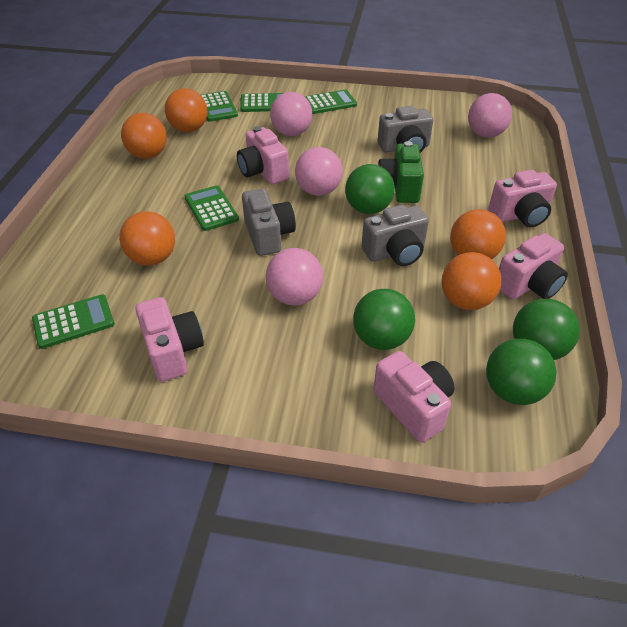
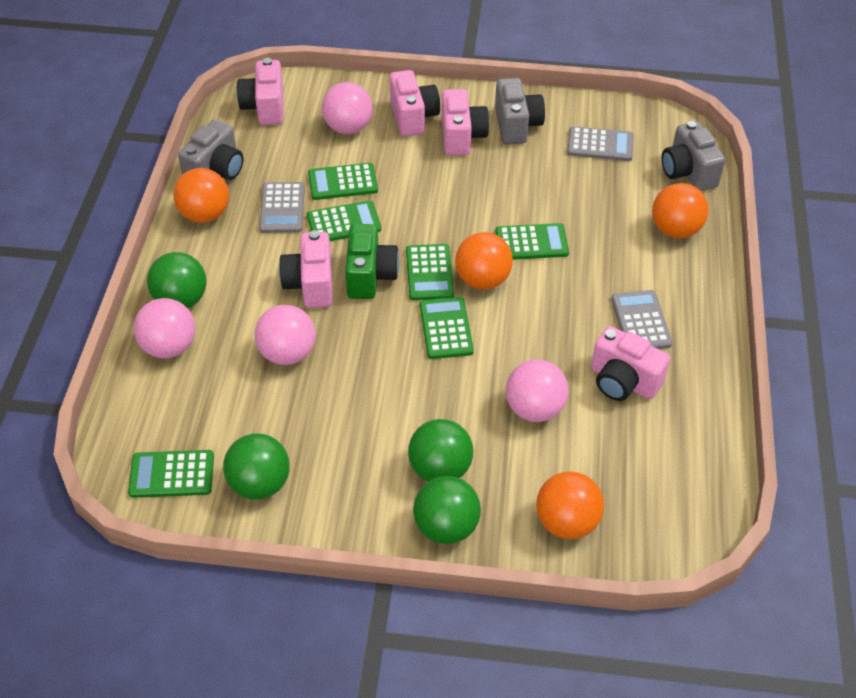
green calculator: [32,294,115,349] [185,186,239,231] [201,91,238,122] [240,93,283,112] [304,90,357,114] = 5 -> [128,450,214,498] [307,200,381,241] [308,163,378,200] [406,244,454,300] [420,297,474,359] [495,223,569,260] = 6
grey calculator: none = 0 -> [259,182,305,233] [567,126,634,161] [611,290,672,349] = 3
orange ball: [119,211,175,266] [121,113,167,159] [165,88,207,132] [442,252,501,310] [450,209,506,259] = 5 -> [173,168,229,223] [455,232,513,290] [536,471,604,539] [652,183,709,239] = 4

